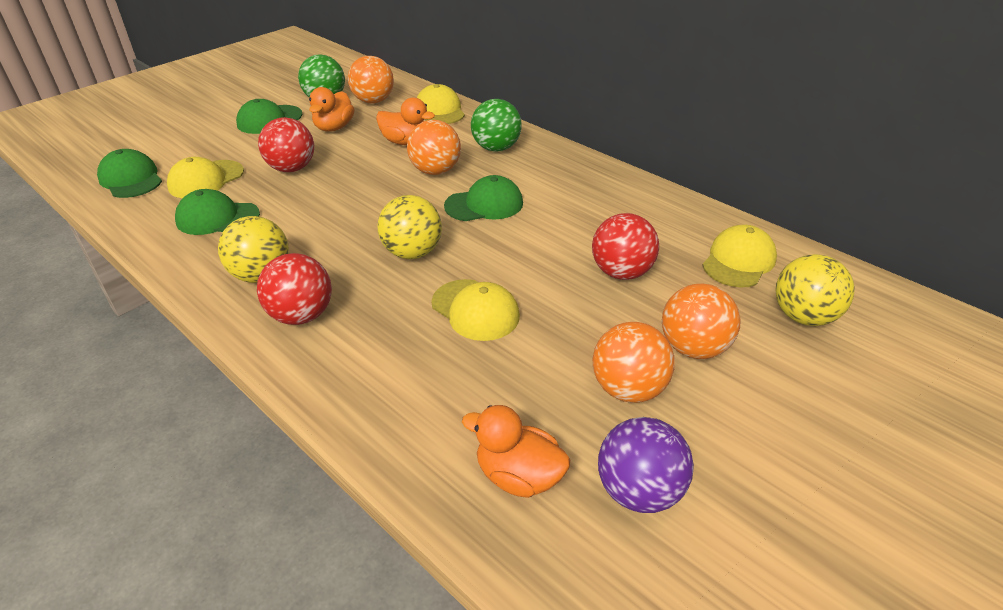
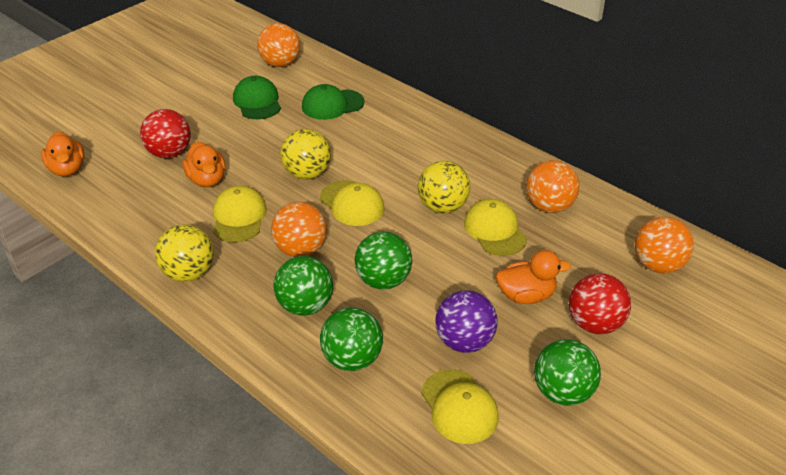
green ball: [298,54,345,98] [471,99,522,152] = 2 -> [274,256,333,316] [320,307,383,371] [355,232,412,289] [534,339,601,406] = 4
green cap: [97,149,162,198] [175,189,260,235] [236,99,303,134] [444,175,523,221] = 4 -> [233,76,281,119] [302,84,365,120] = 2
red ball: [257,253,332,325] [258,117,314,172] [592,213,659,280] = 3 -> [140,109,191,158] [569,273,631,334] = 2

